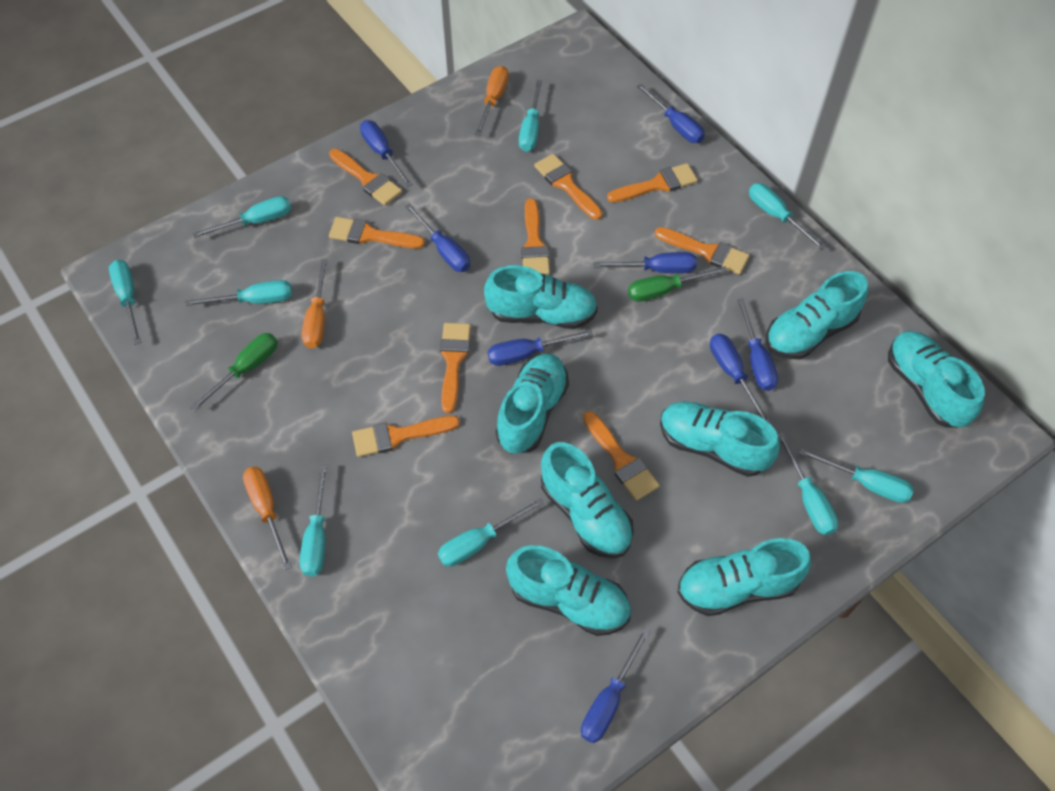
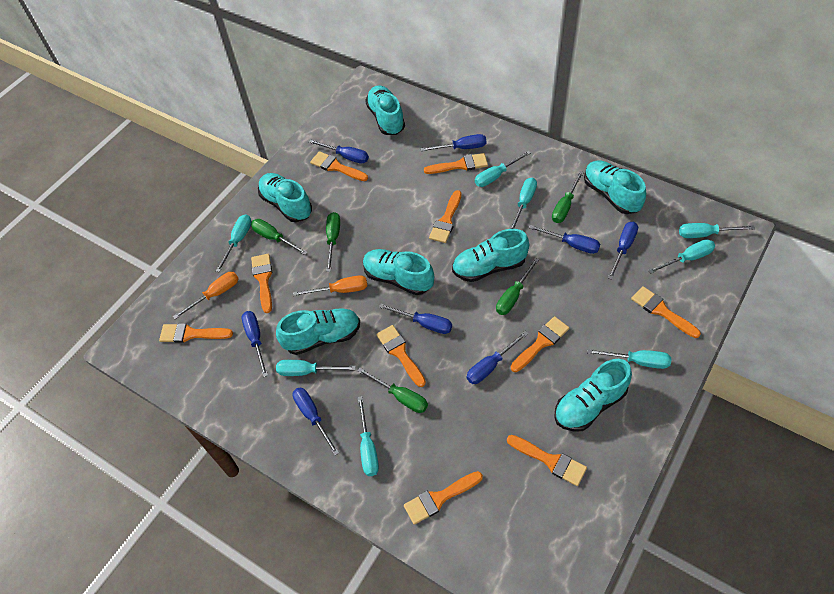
green screwdriver: [190,333,278,411] [628,266,728,302] = 2 -> [251,219,308,255] [326,212,340,272] [357,368,428,413] [496,258,539,315] [552,171,584,223] = 5
orange brush: [329,149,402,206] [329,217,425,248] [352,416,460,457] [440,323,471,413] [521,199,550,275] [534,154,602,220] [583,411,660,501] [607,163,698,202] [655,227,750,275] = 9 -> [159,323,233,343] [251,254,272,313] [310,151,368,181] [376,325,426,387] [404,471,483,525] [424,153,488,174] [429,190,461,243] [507,435,587,486] [511,316,569,372] [631,286,701,338] = 10
orange screwdriver: [243,467,292,570] [302,259,328,348] [475,66,509,136] = 3 -> [173,272,239,319] [293,275,367,296] = 2
turquoise screwdriver: [109,260,141,345] [186,280,292,306] [192,196,291,238] [300,465,327,577] [438,498,544,567] [519,80,542,152] [749,183,826,250] [777,432,838,535] [799,448,914,503] = 9 -> [216,214,252,272] [276,360,356,376] [358,396,379,476] [475,151,531,187] [510,178,537,229] [587,349,671,369] [648,239,715,274] [679,223,755,238] = 8
turquoise shoe: [484,265,598,329] [496,353,569,454] [506,545,631,636] [541,442,634,558] [660,401,780,477] [677,538,811,616] [766,271,868,359] [888,331,985,428] = 8 -> [258,173,312,222] [276,308,360,355] [363,249,434,295] [365,85,405,135] [452,229,529,282] [554,359,632,432] [584,161,646,214] = 7

